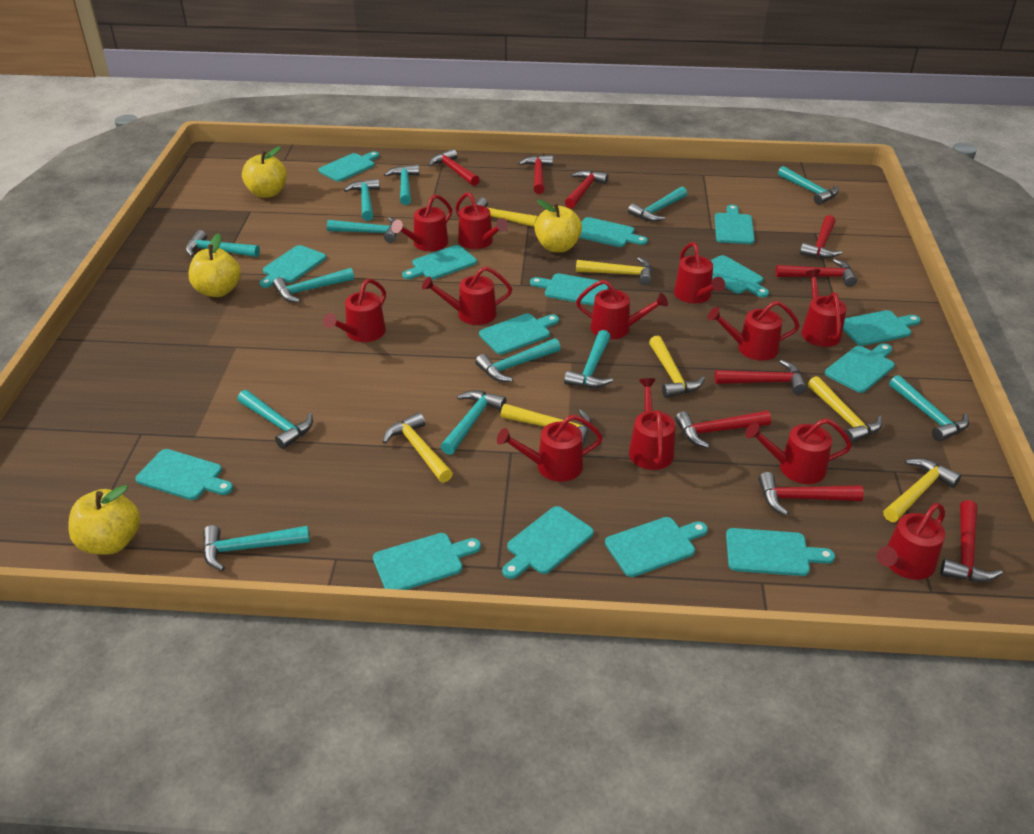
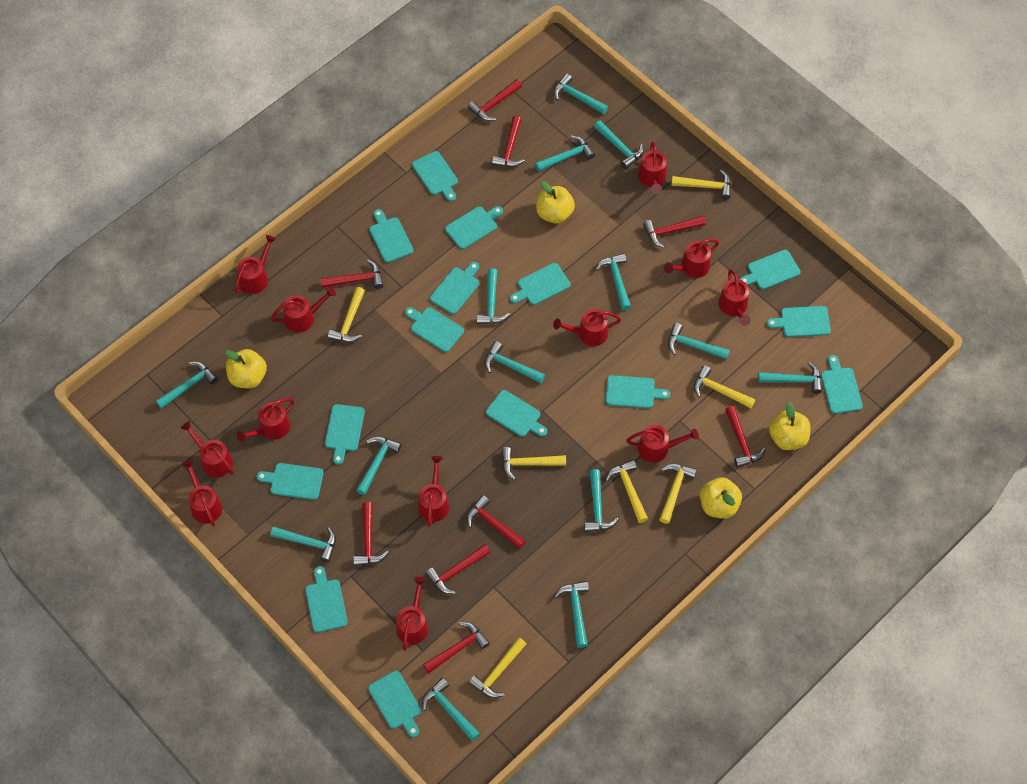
turquoise hammer: [186,230,260,257] [203,525,310,571] [238,390,313,449] [273,268,354,303] [327,217,397,243] [344,178,380,221] [384,164,419,205] [441,390,506,455] [475,338,561,382] [564,330,613,388] [628,187,687,222] [778,166,839,205] [889,375,969,442] = 13 -> [156,362,218,409] [271,526,336,562] [356,436,402,495] [422,678,480,741] [477,268,510,324] [484,341,545,383] [535,136,595,172] [554,74,608,114] [554,581,589,648] [584,469,619,532] [594,121,644,169] [596,253,631,311] [668,323,730,360] [758,362,822,394] = 14

